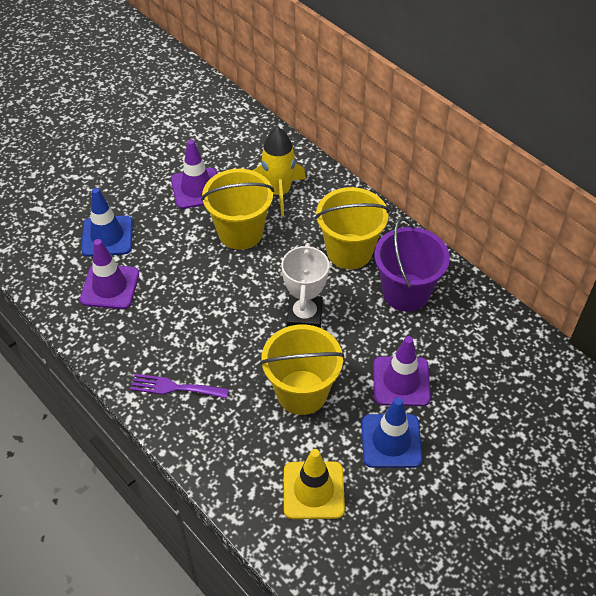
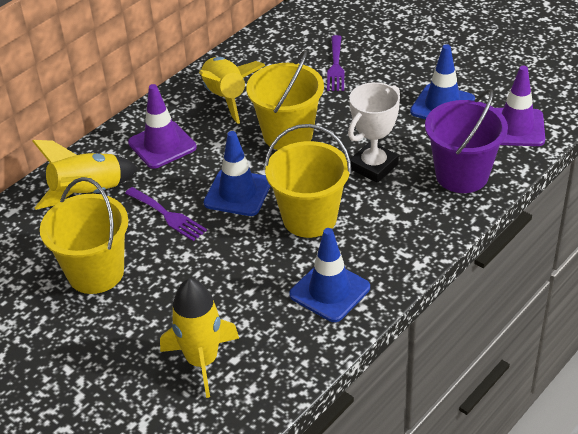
blue traffic cone: [81,188,133,257] [361,398,422,468] = 2 -> [204,131,271,216] [289,228,370,322] [410,44,475,119] = 3
purple fork: [130,374,229,399] = 1 -> [125,187,207,241] [327,35,344,91] = 2
purple traffic cone: [80,239,139,309] [171,139,217,209] [373,336,431,406] = 3 -> [128,84,197,169] [496,66,545,146] = 2
yellow rocket: [253,127,306,217] = 1 -> [32,140,138,210] [160,278,239,398] [199,57,265,124] = 3
yellow traffic cone: [284,449,345,519] = 1 -> none = 0

